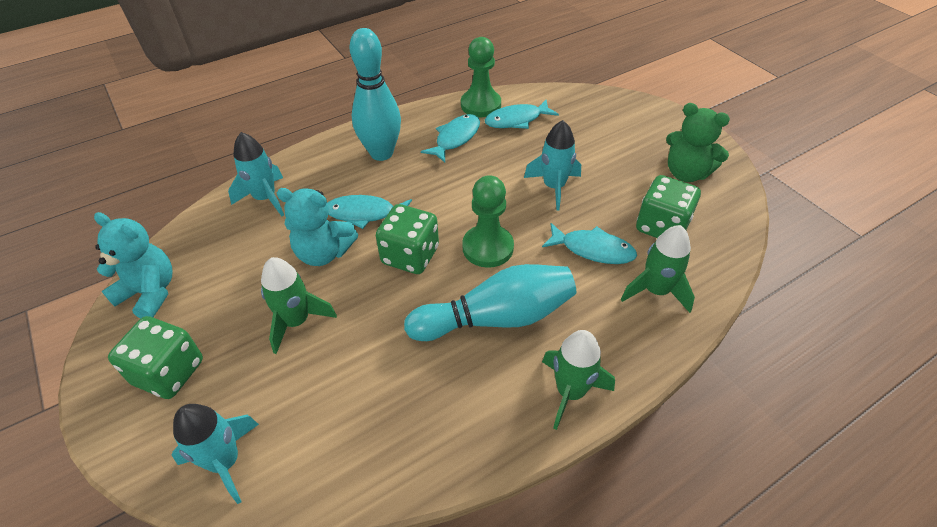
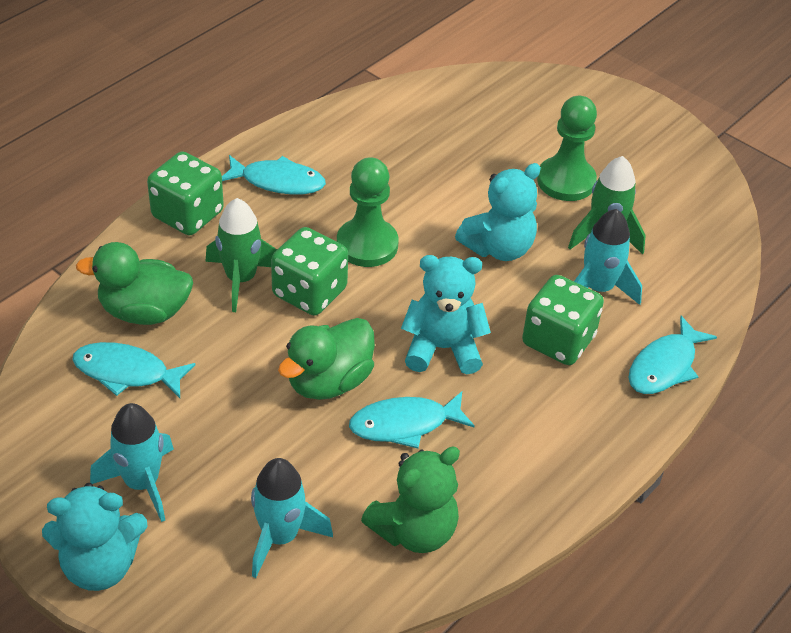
green duck: none = 0 -> [76,242,193,325] [278,318,375,400] = 2
green rocket: [261,257,337,354] [542,330,615,430] [621,225,695,313] = 3 -> [205,198,277,312] [568,156,646,255] = 2
turquoise bowling pin: [349,28,401,161] [404,264,576,341] = 2 -> none = 0
turquoise teddy bear: [94,212,173,318] [277,188,358,266] = 2 -> [42,483,148,591] [401,255,491,374] [455,163,541,261] = 3

